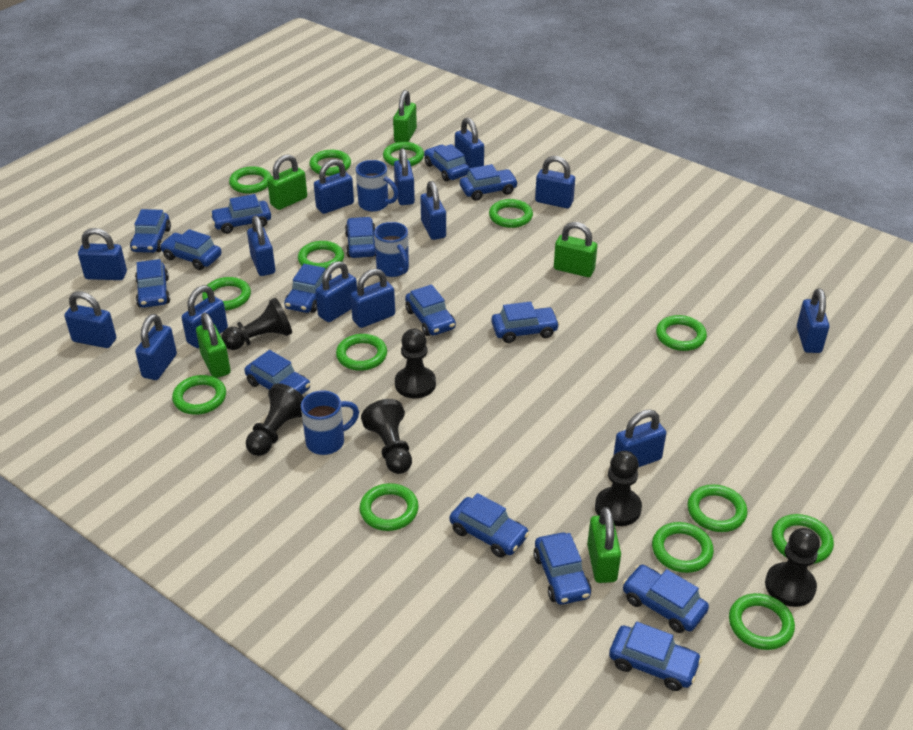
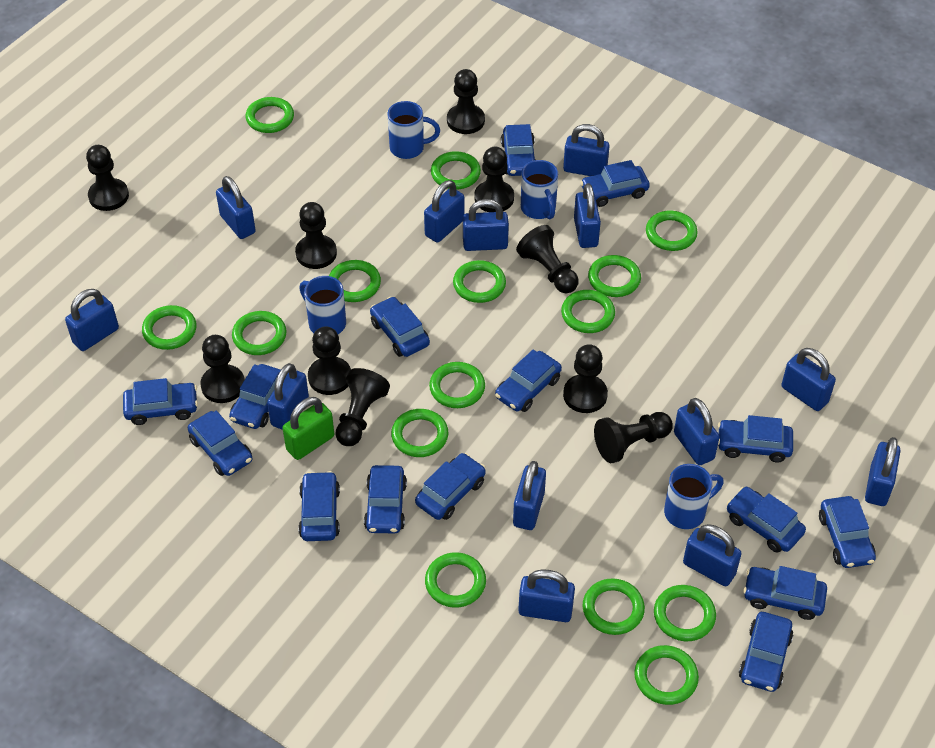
black pawn: [221,298,292,350] [246,383,304,456] [361,399,412,474] [395,329,436,398] [595,451,642,526] [765,528,820,607] = 6 -> [86,145,129,211] [201,335,245,403] [295,202,337,269] [308,326,351,395] [335,368,390,446] [447,69,485,134] [474,147,514,212] [516,225,579,293] [563,344,608,413] [594,412,673,463] = 10
blue mug: [301,390,359,455] [356,160,399,212] [374,222,409,277] = 3 -> [299,276,346,334] [387,101,440,159] [521,160,558,219] [664,464,724,529] = 4
blue padlock: [64,292,116,348] [78,228,127,280] [135,314,177,380] [181,285,228,348] [247,216,275,276] [314,159,354,214] [315,261,357,322] [350,269,395,328] [394,148,415,205] [420,181,446,240] [455,118,484,168] [535,156,575,208] [613,409,666,467] [797,288,829,353] = 14 -> [65,289,119,351] [216,176,256,239] [267,363,309,430] [424,180,465,243] [463,199,509,251] [513,461,546,530] [518,569,575,622] [563,124,609,176] [574,183,601,248] [674,398,720,465] [683,524,742,587] [781,348,836,411] [865,437,900,506] = 13
green padlock: [196,313,231,378] [267,154,307,210] [393,90,417,143] [554,222,597,277] [587,507,621,583] = 5 -> [283,397,334,460] = 1
green ring: [172,375,226,415] [202,277,251,310] [229,166,272,193] [298,241,344,270] [309,150,351,176] [336,334,387,371] [360,483,419,531] [383,142,424,166] [489,199,533,228] [652,522,714,573] [656,315,707,351] [688,484,747,532] [729,593,795,650] [772,514,834,564] = 14 -> [142,305,197,350] [232,311,287,355] [245,97,294,133] [329,260,381,302] [391,409,448,457] [425,552,486,608] [429,362,485,408] [431,151,481,190] [453,260,506,303] [561,290,615,333] [583,578,645,635] [588,255,641,297] [634,645,699,705] [646,211,698,251] [654,585,716,641] = 15

